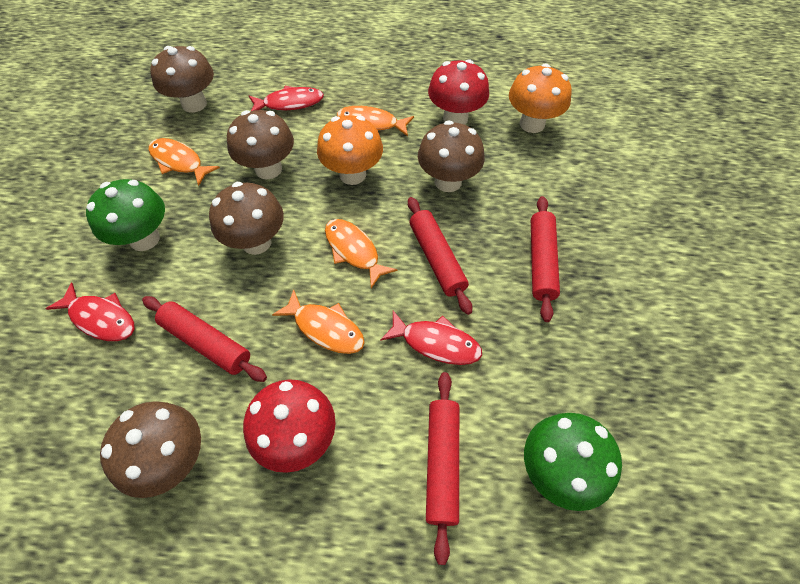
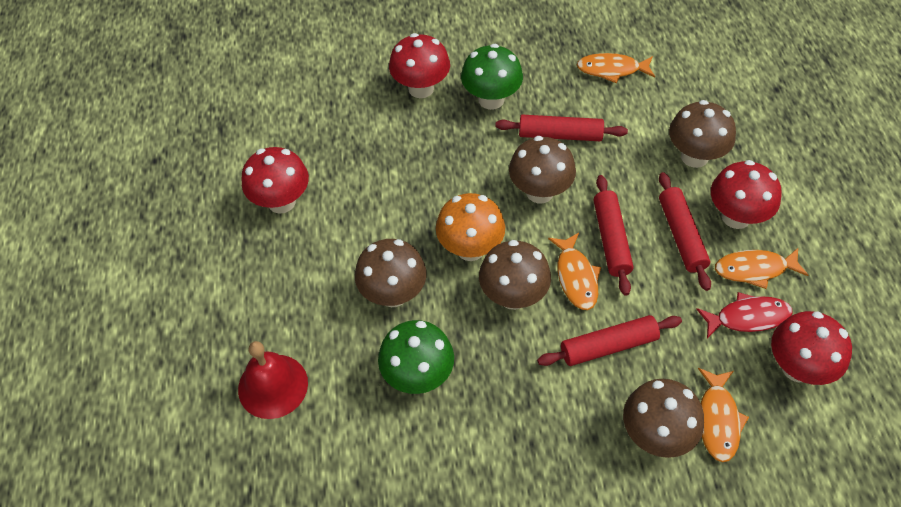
orange mushroom: [317,115,383,185] [509,63,572,133] = 2 -> [436,193,505,261] = 1
red bell: none = 0 -> [238,341,308,419] = 1
red fish: [46,282,135,341] [249,86,324,111] [380,311,482,365] = 3 -> [696,292,793,338] = 1
red mushroom: [243,379,336,473] [428,59,489,125] = 2 -> [242,147,309,214] [389,33,450,98] [711,160,781,229] [771,311,852,385] = 4

